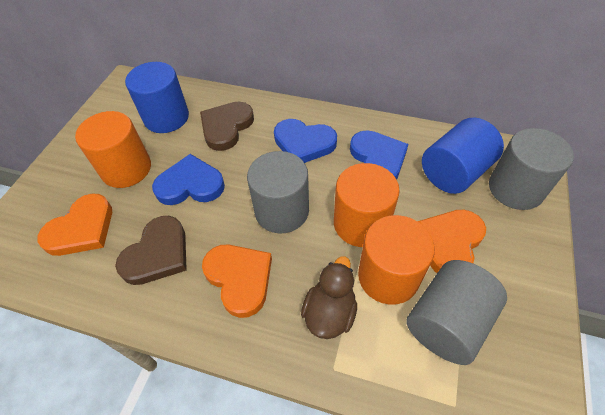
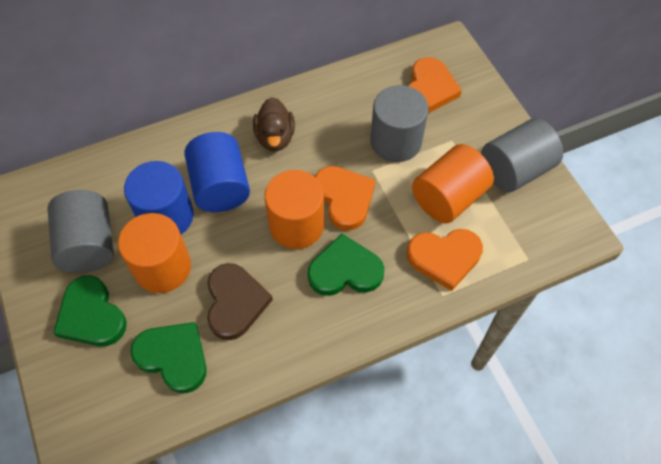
blue heart: [152,154,225,205] [274,119,337,163] [350,130,409,180] = 3 -> none = 0
brown heart: [115,216,187,285] [200,101,254,151] = 2 -> [207,263,273,340] = 1
green heart: none = 0 -> [53,275,127,346] [130,322,207,393] [308,234,384,296] = 3

